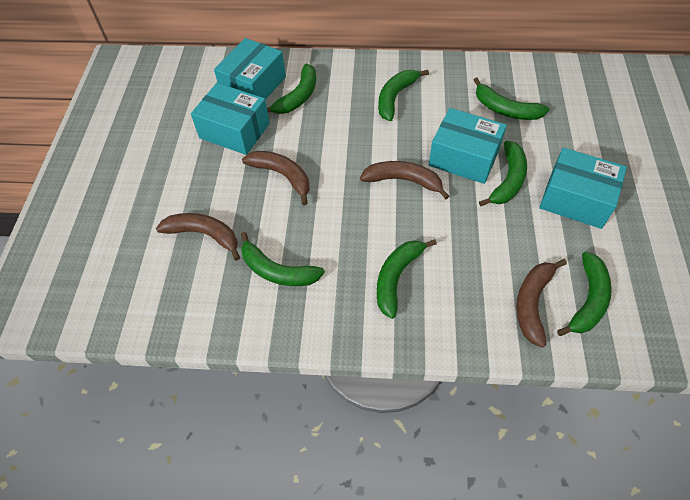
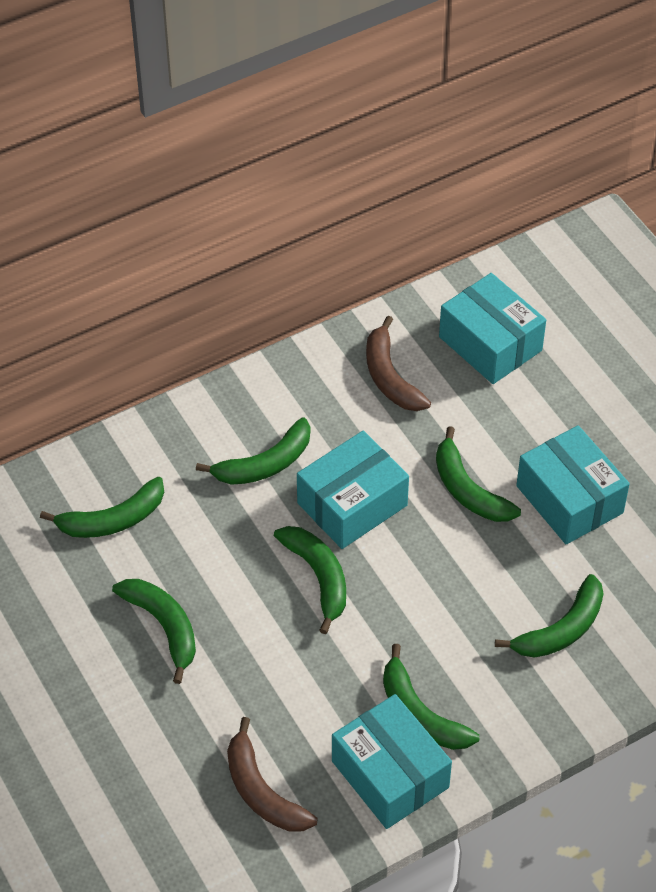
brown banana: [156,213,240,261] [242,151,310,205] [360,161,449,199] [516,259,567,348] = 4 -> [227,717,318,832] [366,316,431,411] = 2

